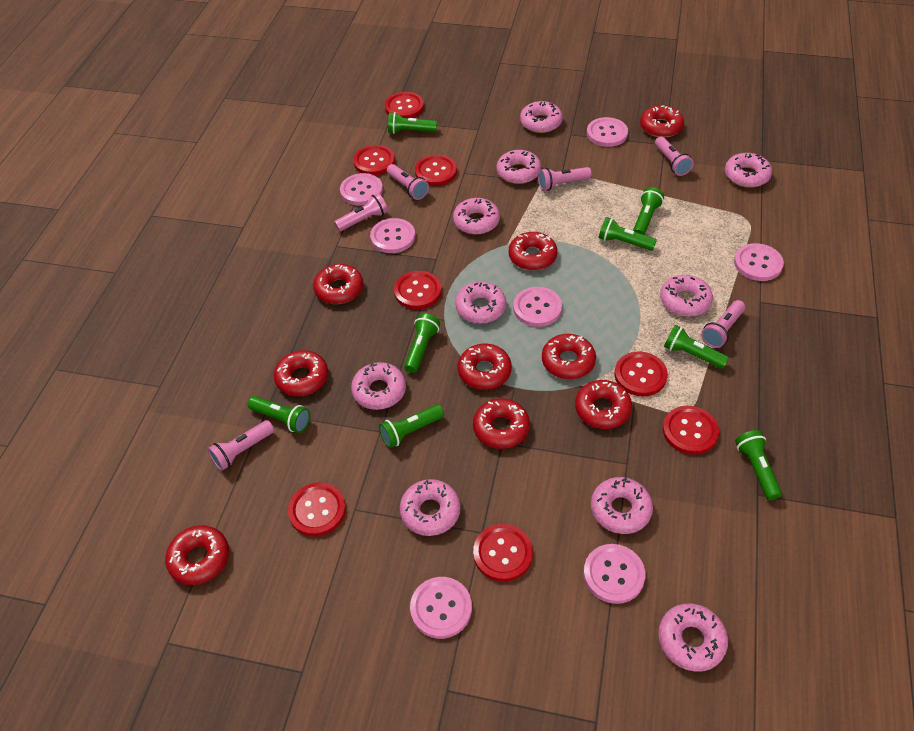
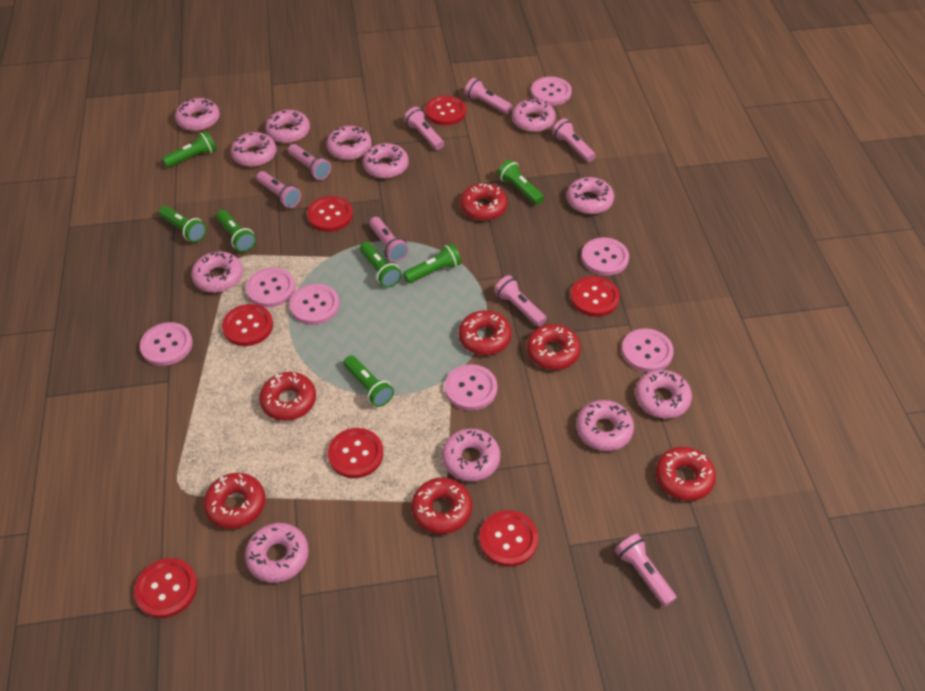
green flashlight: [248,396,310,433] [379,404,444,448] [388,112,437,134] [404,313,440,373] [599,217,657,251] [633,187,664,235] [664,325,729,369] [735,430,782,500] = 8 -> [159,206,206,243] [162,131,217,168] [216,210,256,252] [343,355,394,407] [360,242,402,288] [403,243,461,283] [497,160,544,205] = 7
pink donut: [351,362,406,410] [400,479,461,536] [453,198,500,234] [455,282,506,324] [496,150,541,184] [520,101,563,133] [591,477,653,534] [658,604,728,672] [660,275,713,317] [725,153,772,188] = 10 -> [175,98,220,131] [191,251,243,293] [231,132,277,167] [245,523,309,583] [265,110,310,143] [326,126,372,160] [363,143,409,179] [442,428,500,481] [512,99,556,132] [567,177,614,214] [576,400,634,451] [635,370,692,419] = 12
pink flashlight: [208,420,274,471] [334,193,388,231] [387,164,429,200] [538,167,592,191] [655,136,694,176] [701,300,745,348] = 6 -> [256,171,301,208] [288,144,331,180] [369,217,409,262] [404,107,444,150] [464,78,512,114] [494,275,547,327] [552,118,596,162] [615,534,677,607] = 8
red button: [288,483,346,536] [353,145,395,175] [385,92,424,118] [394,271,442,309] [415,155,457,186] [473,524,533,582] [614,351,668,396] [663,406,719,455] = 8 -> [134,558,197,618] [222,304,273,346] [307,196,353,232] [328,428,383,478] [425,95,466,125] [479,510,538,567] [570,276,620,317] = 7
red donut: [165,525,229,585] [274,350,328,396] [313,264,363,304] [458,344,512,390] [473,398,530,449] [509,232,558,270] [542,334,596,379] [575,380,632,429] [640,105,684,138] = 9 -> [204,473,265,529] [259,372,316,421] [412,478,472,534] [458,310,512,355] [460,183,508,220] [527,324,581,370] [655,447,716,501] = 7

